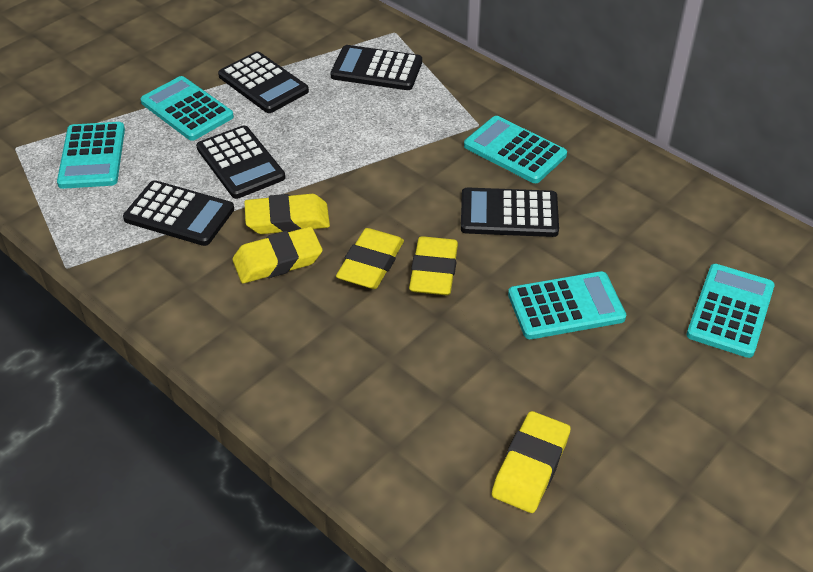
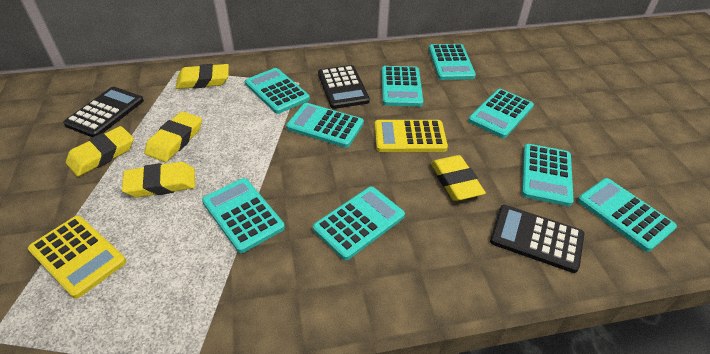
black calculator: [123,180,234,246] [196,125,285,199] [218,51,309,113] [331,45,422,90] [461,188,559,237] = 5 -> [63,87,144,137] [318,65,370,109] [490,205,584,273] = 3
turquoise calculator: [57,122,125,189] [140,76,234,141] [464,116,567,183] [508,271,626,339] [687,264,775,358] = 5 -> [202,178,285,253] [245,68,310,114] [286,103,364,148] [313,187,405,260] [382,66,423,107] [429,44,476,80] [468,89,534,138] [522,144,574,206] [577,178,677,252] = 9
yellow calculator: none = 0 -> [28,216,126,299] [375,120,448,152] = 2

